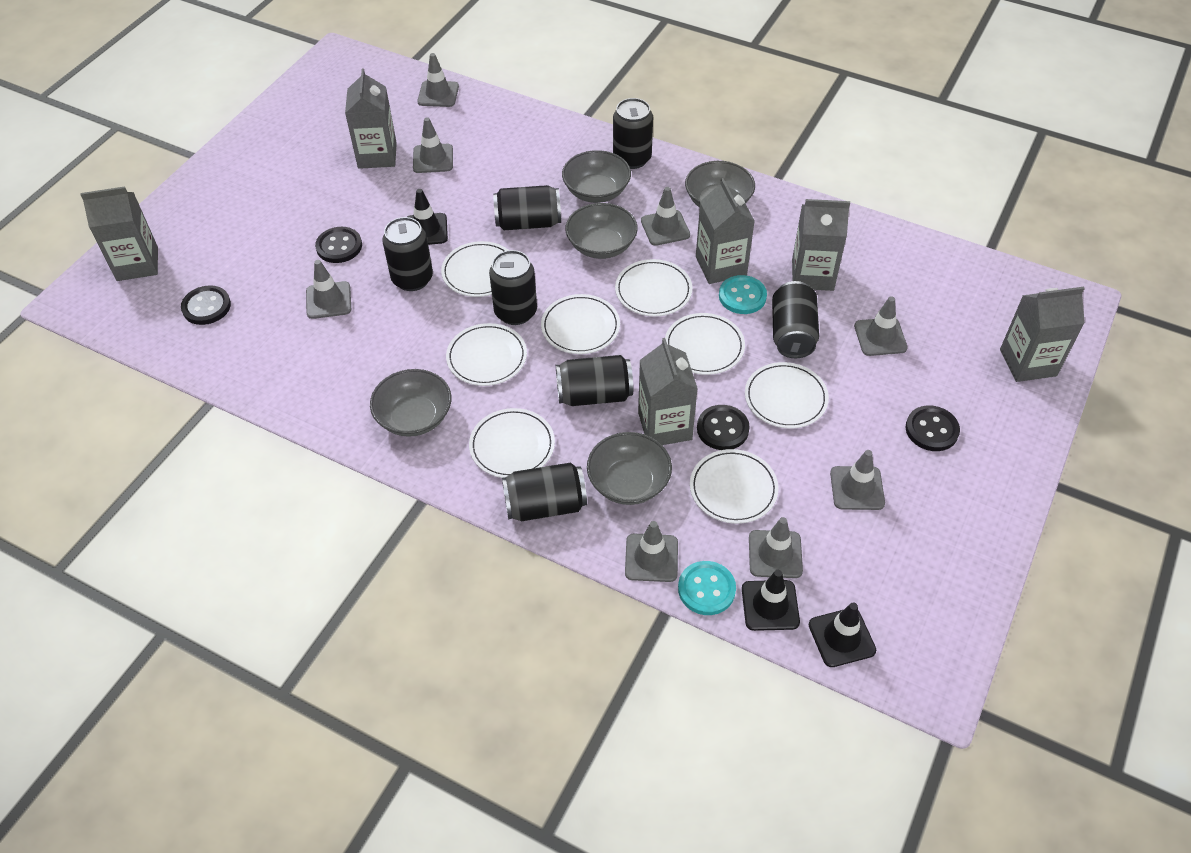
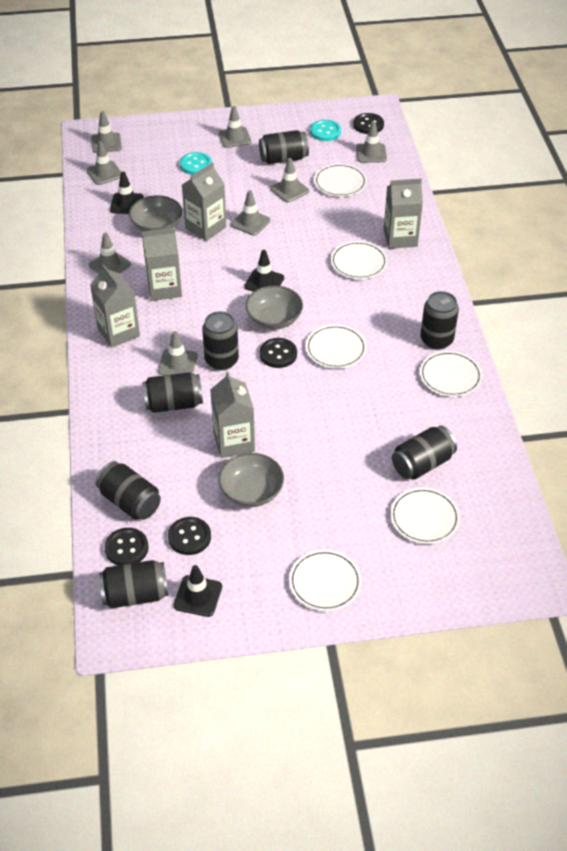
grey bowl: [370,369,451,437] [562,150,631,203] [565,203,638,259] [587,432,672,505] [685,161,755,208] = 5 -> [129,195,182,232] [218,453,284,507] [246,286,303,330] = 3
grey carton: [80,186,158,281] [345,68,397,169] [638,338,698,445] [696,178,755,284] [792,199,850,291] [1000,287,1085,382] = 6 -> [90,264,140,348] [142,228,182,301] [182,162,226,241] [210,371,255,458] [384,178,423,249] = 5
white plate: [441,241,508,297] [446,323,527,386] [469,408,555,478] [541,294,620,354] [615,259,692,316] [665,313,745,375] [690,449,779,524] [745,362,829,429] = 8 -> [289,550,362,611] [306,324,367,369] [314,164,367,197] [331,241,388,279] [390,488,460,544] [420,351,482,397] = 6

